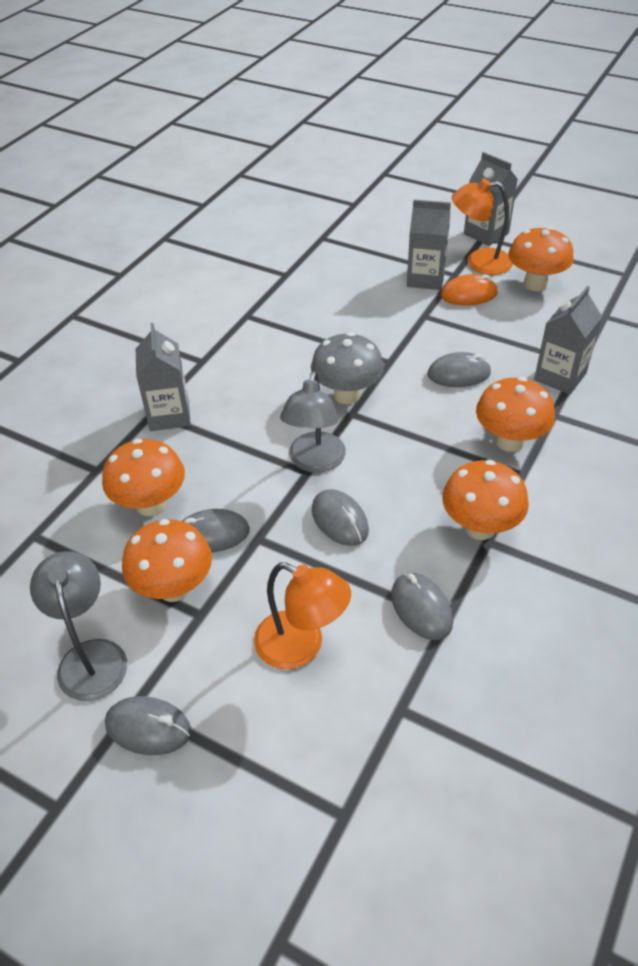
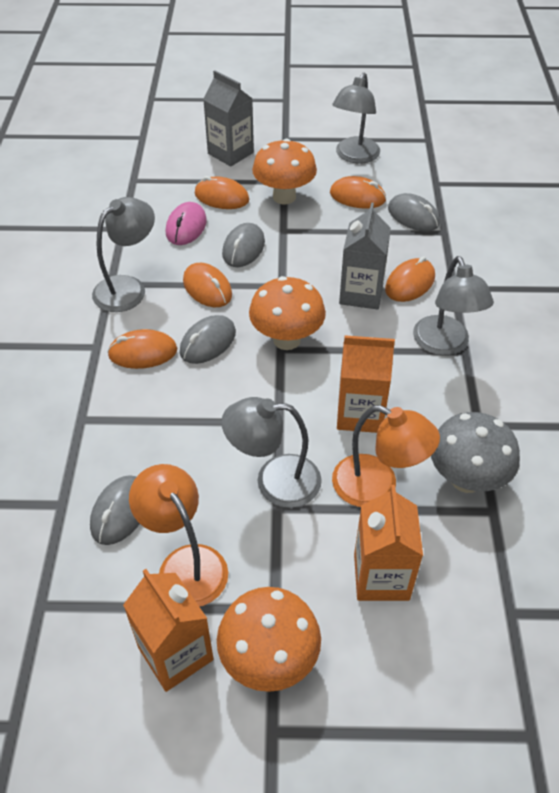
grey carton: [136,323,191,431] [407,199,451,290] [464,152,518,246] [534,286,602,394] = 4 -> [203,70,254,166] [339,202,391,310] = 2
grey lamp: [30,551,127,701] [280,371,346,473] = 2 -> [92,197,155,312] [221,397,322,508] [332,73,380,163] [413,256,494,355] = 4
grey mouse: [105,696,191,755] [182,509,250,552] [312,489,369,546] [391,573,453,640] [428,352,491,387] = 5 -> [90,475,140,545] [180,315,236,364] [222,223,265,267] [388,193,440,232] = 4
orange carton: none = 0 -> [123,569,213,692] [337,335,395,433] [354,485,423,601] = 3
orange mouse: [441,274,498,306] = 1 -> [107,329,177,369] [183,263,232,307] [195,176,249,209] [330,176,386,209] [385,256,435,302] = 5
orange mushroom: [102,439,185,516] [122,519,212,602] [442,460,529,540] [476,377,555,452] [509,227,574,291] = 5 -> [217,587,321,692] [249,276,326,350] [252,139,317,204] = 3
pink mouse: none = 0 -> [166,202,207,245] = 1

